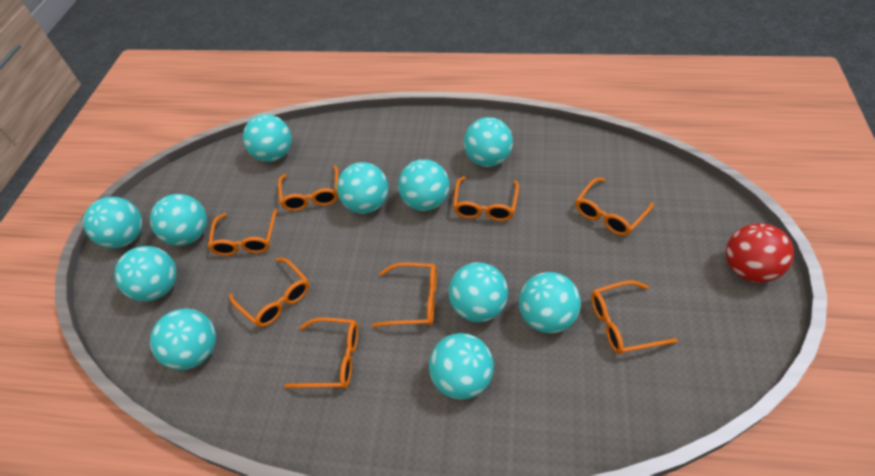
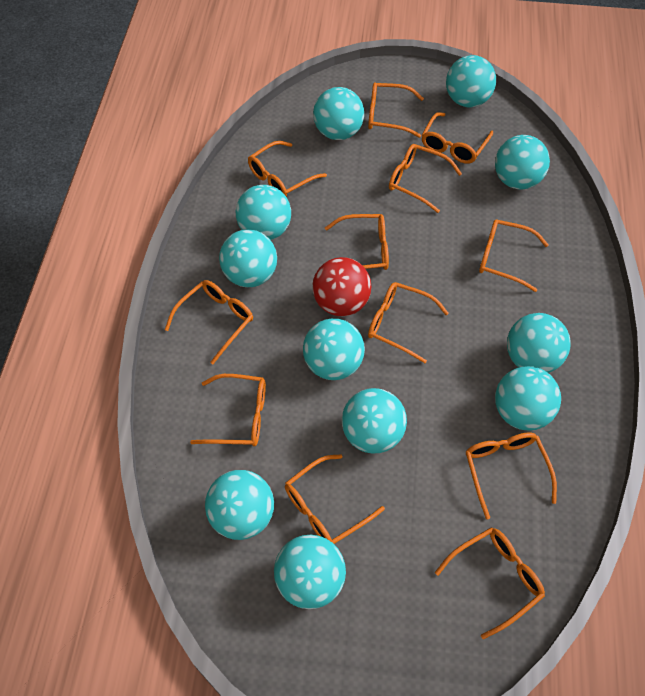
orange glasses: [208,209,278,256] [229,258,309,327] [278,165,338,211] [285,317,358,389] [372,262,437,327] [453,176,519,221] [576,178,654,236] [591,281,678,354] = 8 -> [165,280,253,364] [190,374,266,446] [248,141,327,197] [285,454,385,544] [325,214,389,270] [368,82,424,138] [368,282,449,363] [389,144,462,213] [422,112,493,164] [435,527,545,639] [466,432,557,519] [479,220,549,292] = 12

